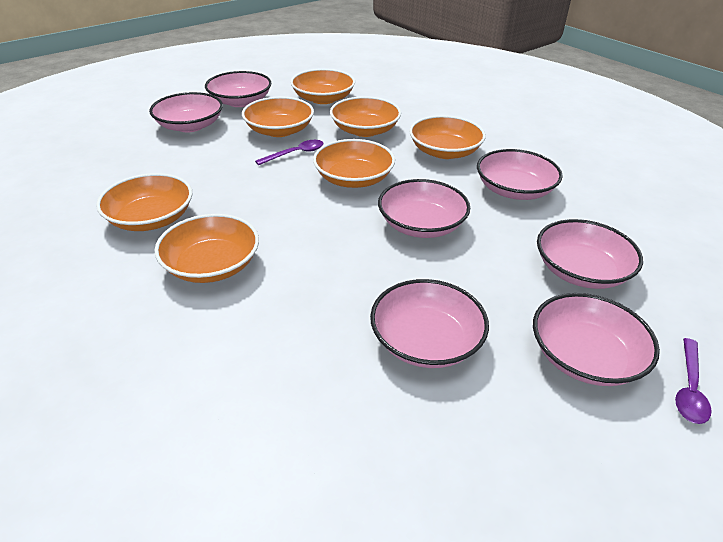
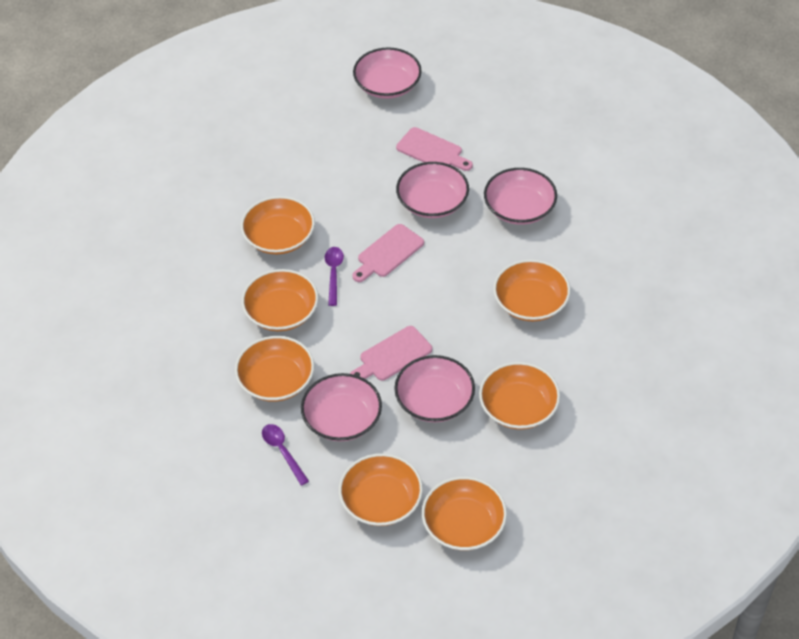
pink bowl: [149,92,223,132] [205,71,271,107] [370,279,489,368] [378,179,470,238] [477,149,563,200] [533,293,660,386] [537,219,643,289] = 7 -> [301,373,382,441] [353,47,422,99] [394,355,475,422] [396,162,469,218] [484,168,557,225] = 5
pink cutting board: none = 0 -> [350,326,432,381] [352,224,424,282] [396,127,473,171] = 3

